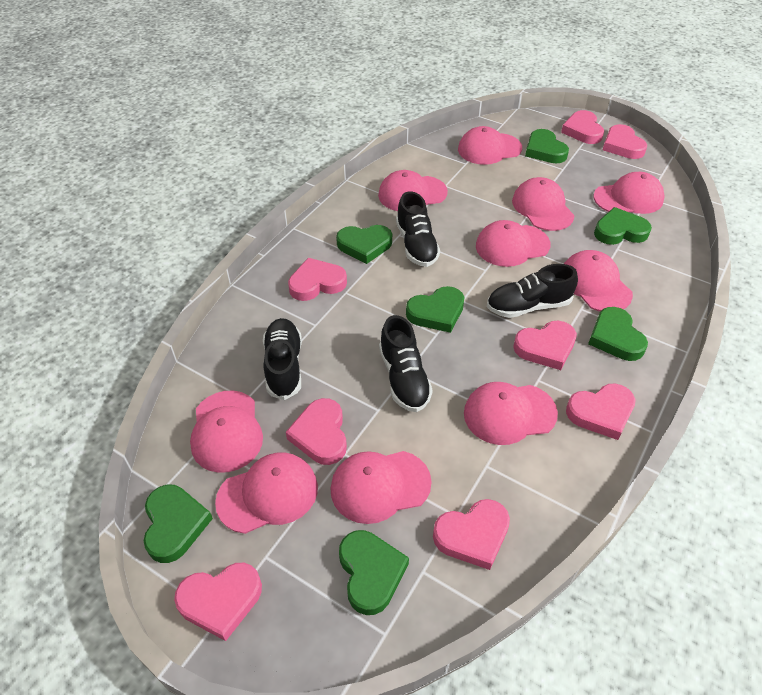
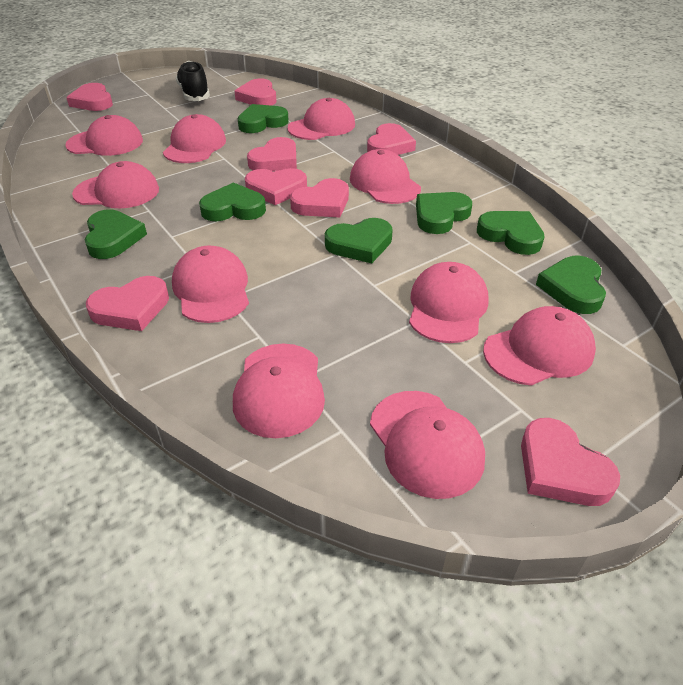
black shoe: [263,318,302,400] [379,315,433,412] [396,191,440,267] [487,264,578,318] = 4 -> [176,61,210,101] = 1

